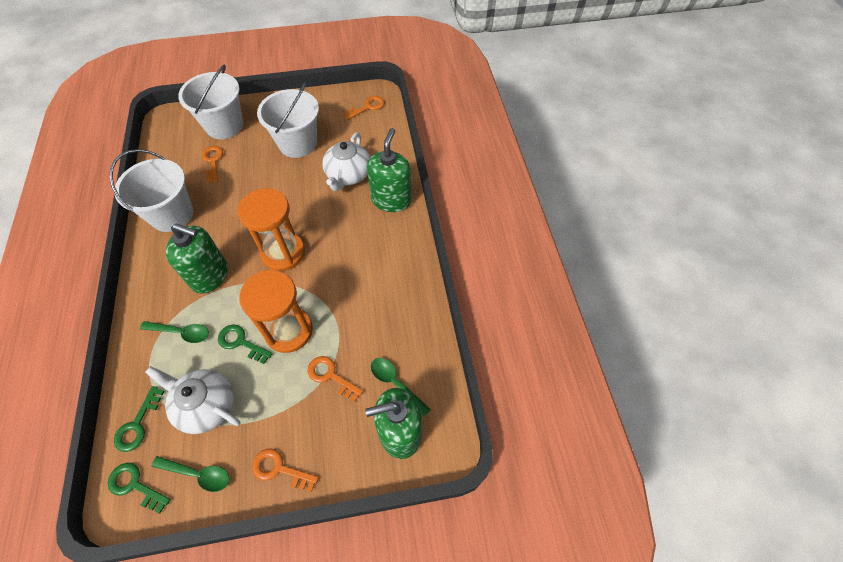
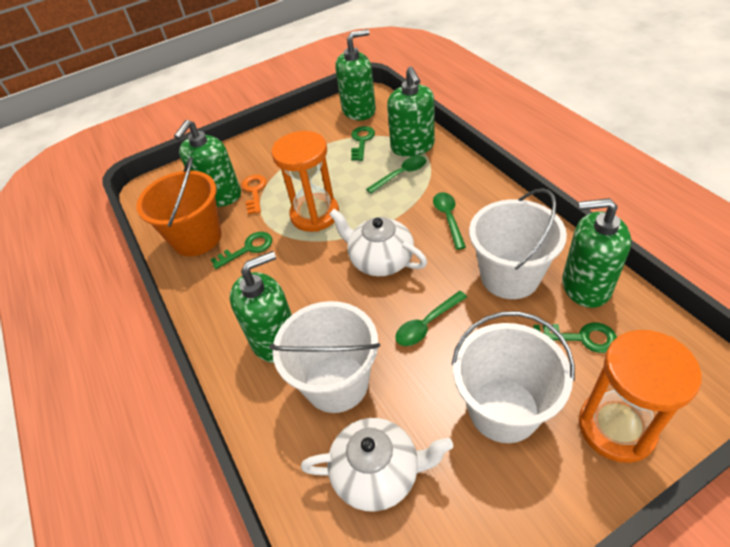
green soap dispenser: [166,223,228,294] [365,388,422,459] [367,128,412,212] = 3 -> [174,120,241,207] [230,251,292,363] [335,29,376,120] [387,67,435,157] [562,198,631,308] = 5
orange bucket: none = 0 -> [136,157,221,256] = 1
orange key: [201,146,223,183] [252,449,319,492] [308,356,363,402] [343,96,384,120] = 4 -> [242,175,267,215] = 1

